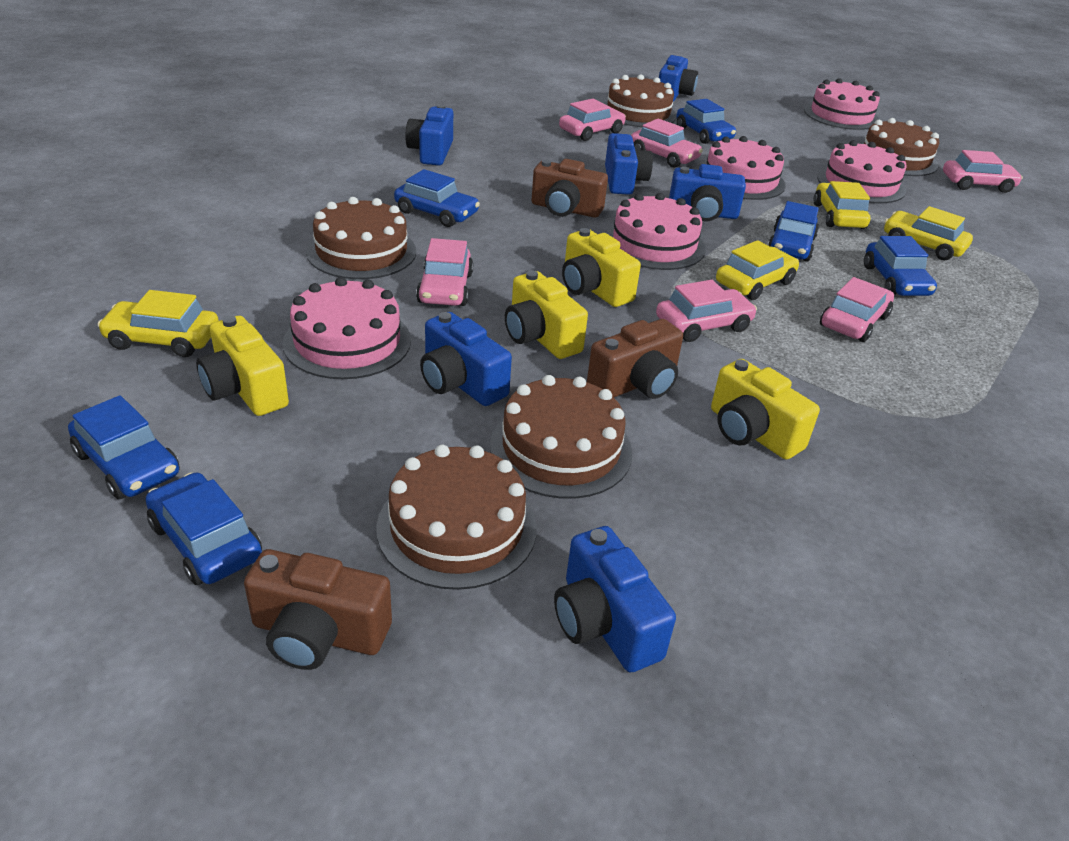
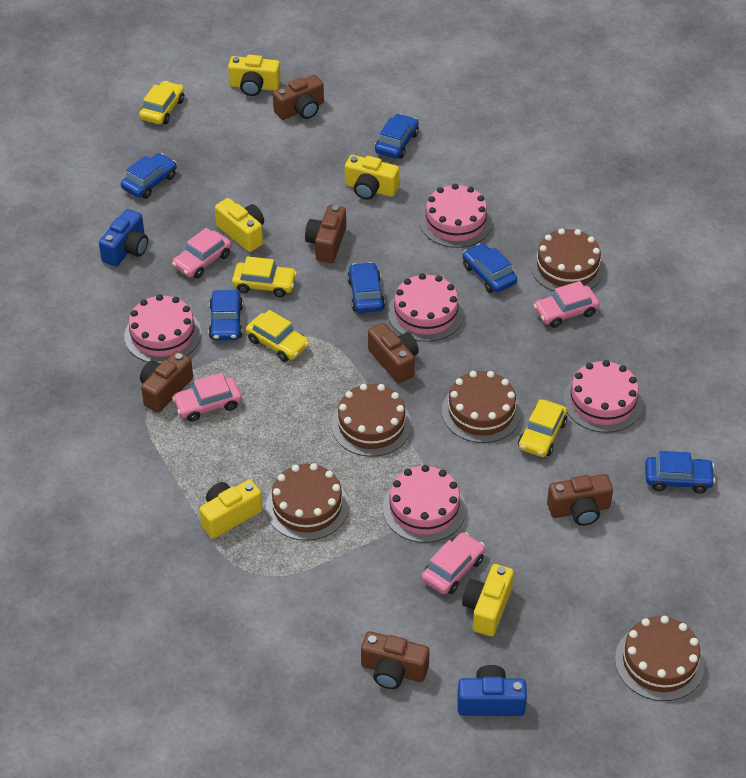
blue camera: [406,104,453,165] [420,312,512,406] [554,526,676,673] [605,133,653,195] [659,55,698,102] [669,164,746,221] = 6 -> [99,209,148,267] [457,665,527,716] = 2
brown camera: [244,549,392,670] [531,159,608,218] [587,319,683,399] = 3 -> [140,351,193,413] [273,75,324,120] [305,205,346,263] [361,631,430,689] [368,323,419,384] [547,474,613,526] = 6
pink car: [416,238,473,306] [559,99,626,141] [631,119,703,168] [656,280,757,342] [820,277,894,342] [943,150,1023,193] = 6 -> [172,228,231,278] [172,373,242,422] [421,532,485,594] [534,281,600,328] = 4
yellow camera: [196,316,289,416] [505,270,588,359] [562,228,641,307] [711,359,820,460] = 4 -> [200,480,263,538] [215,198,264,252] [228,55,281,96] [345,155,399,200] [462,564,514,636] = 5

